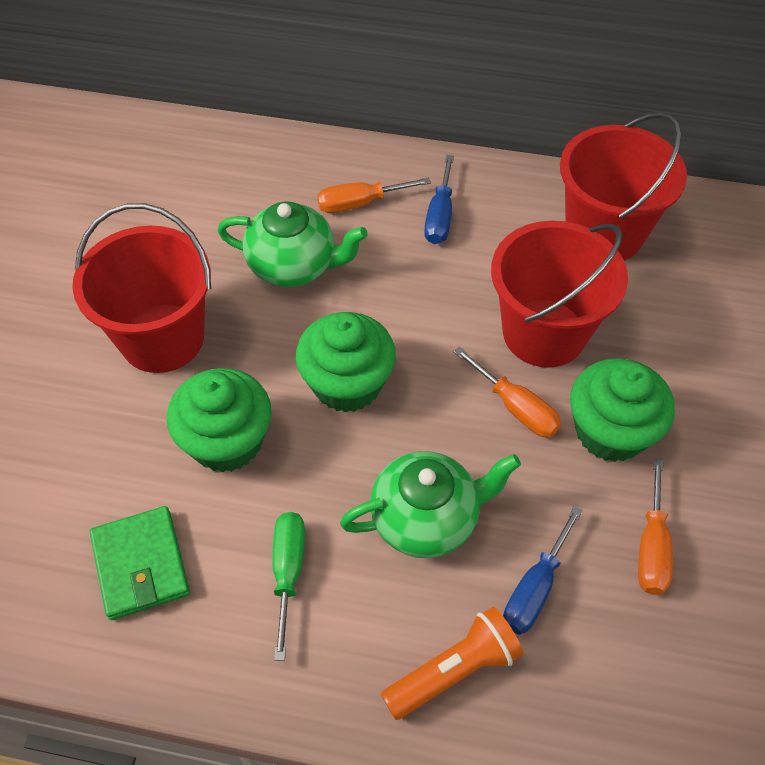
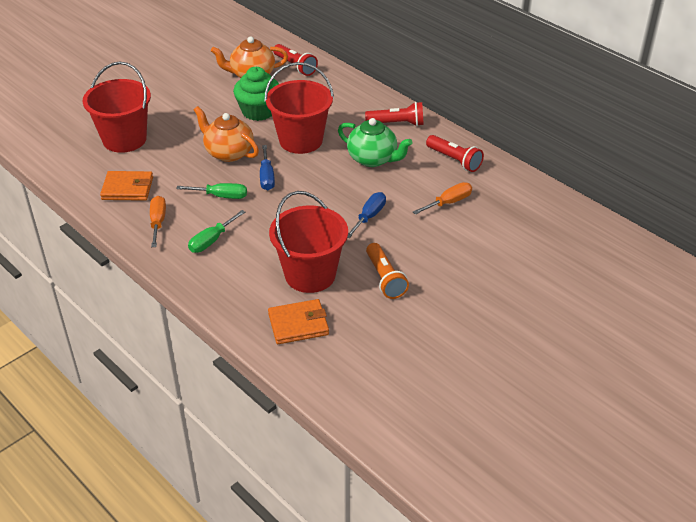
green cupcake: [167,368,272,473] [296,312,396,413] [570,358,675,462] = 3 -> [233,67,279,121] = 1
green screwdriver: [272,512,305,661] = 1 -> [176,183,247,199] [188,210,245,253] = 2
green teapot: [218,201,368,287] [340,451,521,558] = 2 -> [338,118,412,167] = 1
green wallet: [90,506,190,620] = 1 -> none = 0
orange screwdriver: [317,177,431,213] [454,347,561,437] [638,459,673,595] = 3 -> [150,196,166,247] [413,182,472,215] = 2
orange teapot: none = 0 -> [194,106,259,162] [211,37,288,78] = 2
orange wallet: none = 0 -> [100,171,153,201] [268,299,329,344] = 2
red flashlight: none = 0 -> [273,44,318,76] [365,102,424,126] [426,135,484,172] = 3

